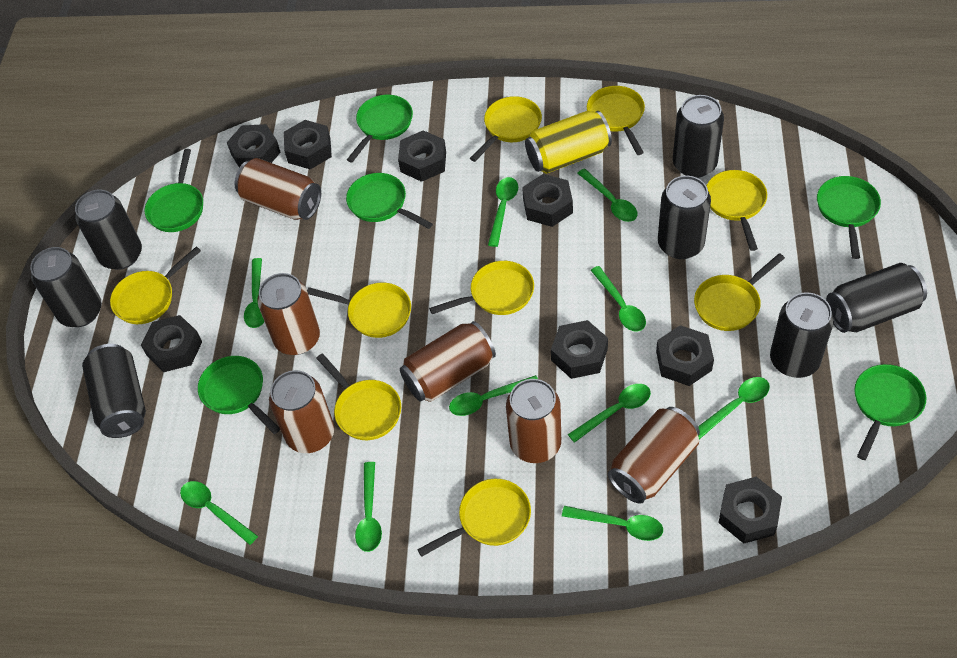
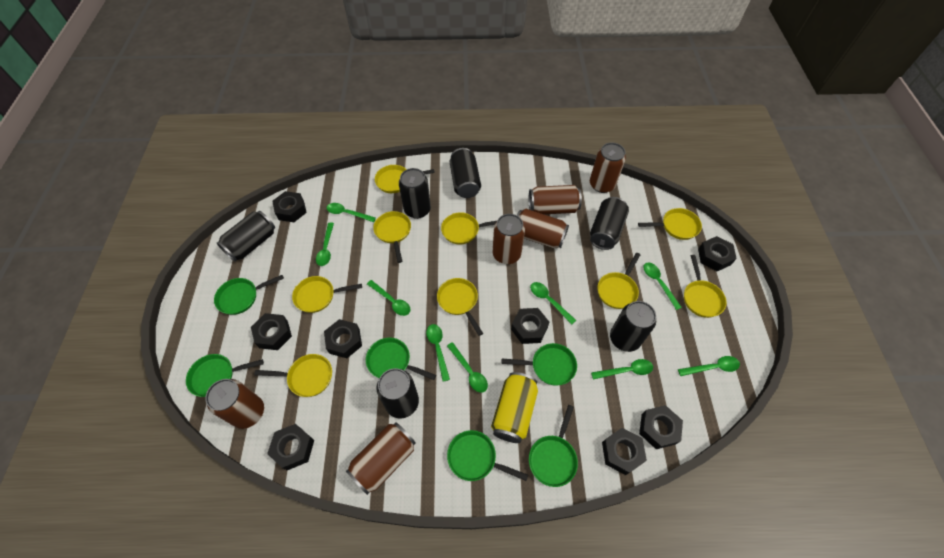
black can: [30,247,102,327] [75,189,142,270] [82,344,146,438] [658,176,711,259] [673,95,724,178] [770,292,834,378] [826,263,927,333] = 7 -> [217,211,275,262] [376,368,419,418] [399,168,431,219] [450,148,481,198] [590,197,629,250] [610,301,656,352] = 6
green spoon: [180,481,258,545] [244,258,264,328] [355,462,382,552] [449,375,538,416] [488,177,518,247] [562,506,663,541] [568,384,651,443] [577,168,638,222] [591,266,646,332] [698,377,770,439] = 10 -> [316,223,334,266] [327,203,376,222] [367,280,411,316] [426,324,450,382] [447,342,488,393] [530,282,576,324] [591,359,653,380] [644,262,682,310] [678,356,740,376] = 9

